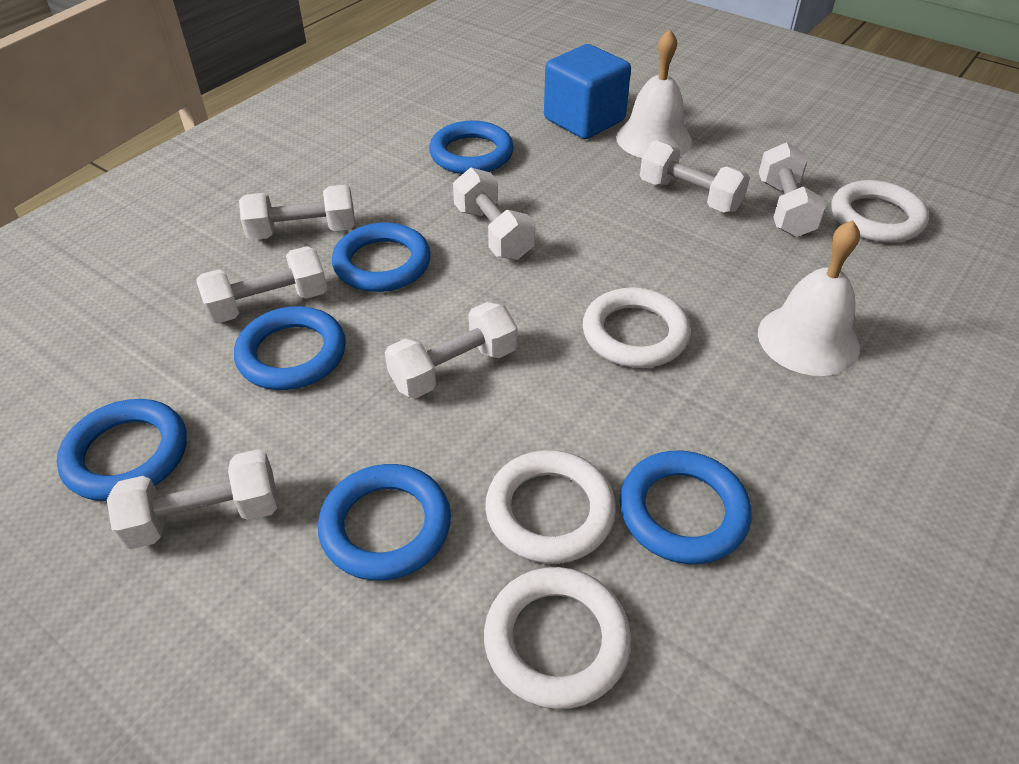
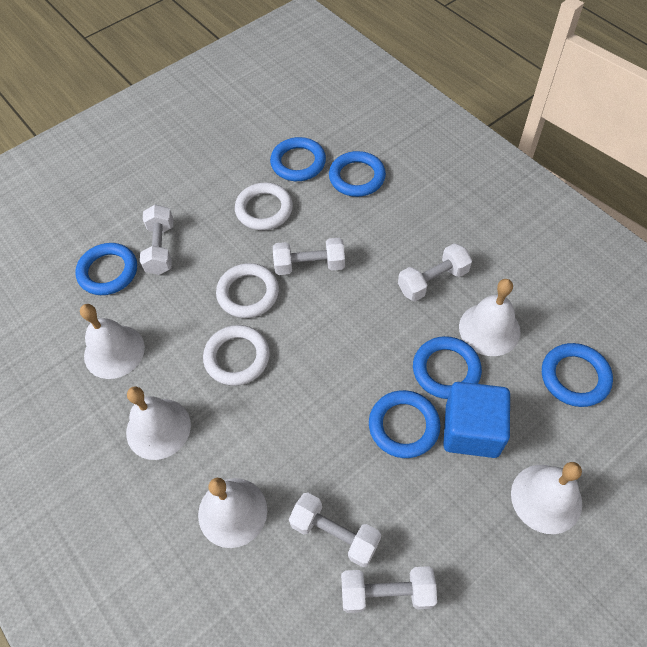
white bell: [616,29,692,158] [758,220,860,376] = 2 -> [80,304,145,379] [126,386,191,460] [198,478,267,548] [459,279,521,356] [511,462,582,534] = 5
white dumbbell: [107,449,278,550] [196,246,327,324] [239,185,355,240] [385,302,517,398] [453,168,535,260] [640,140,750,213] [759,142,826,237] = 7 -> [140,204,173,275] [273,238,345,275] [289,493,381,567] [341,566,437,613] [398,243,472,301] = 5
white ring: [484,567,631,709] [485,450,616,564] [583,287,691,368] [832,180,929,243] = 4 -> [203,325,270,386] [216,263,279,318] [235,182,293,230] = 3

